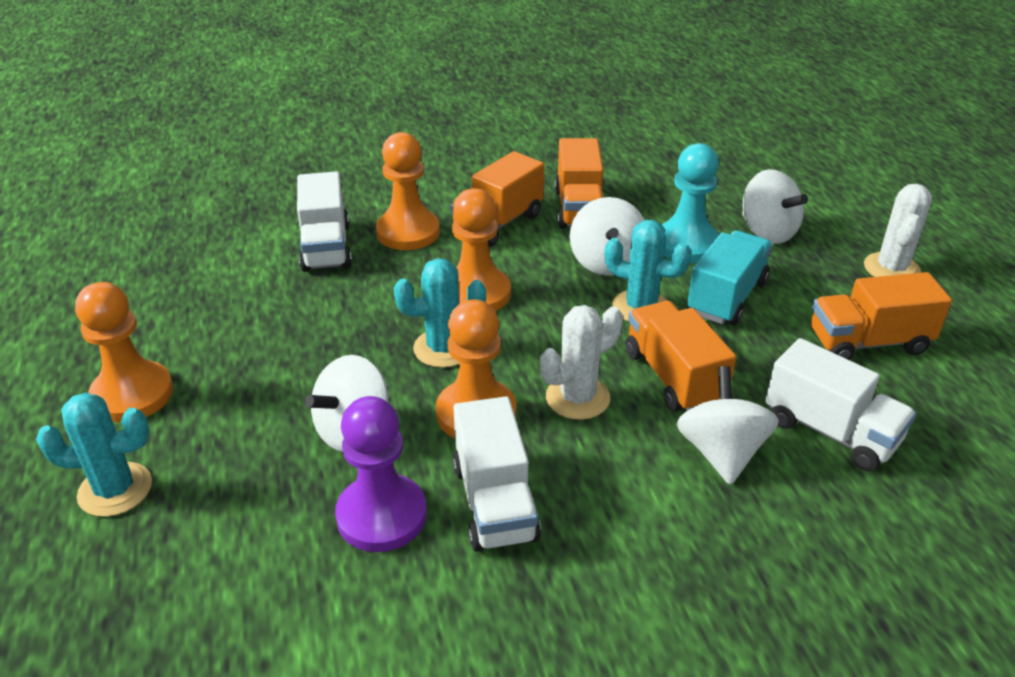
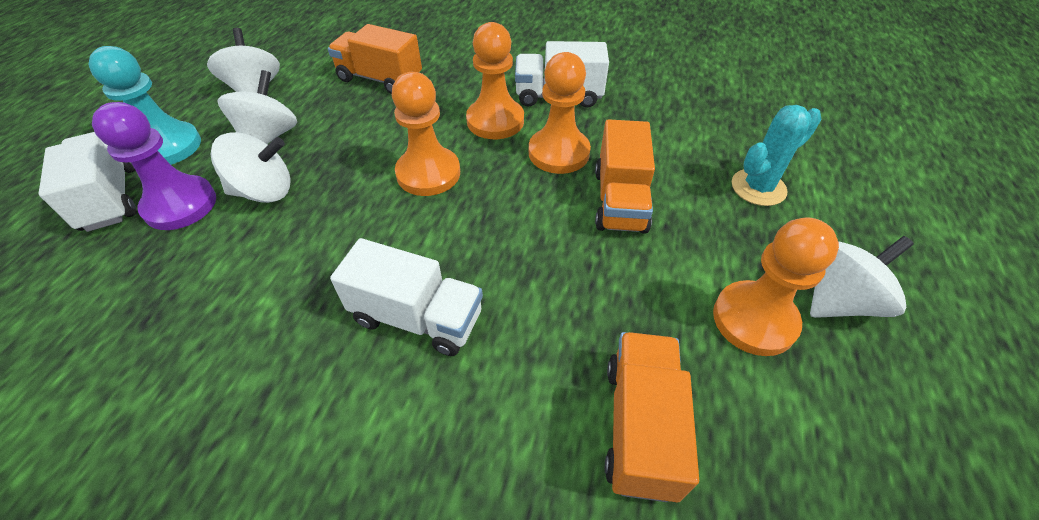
orange truck: [450,151,544,247] [555,138,604,229] [625,301,736,412] [811,272,952,360] = 4 -> [328,24,422,94] [595,119,655,234] [605,332,699,502] = 3
turquoise cactus: [36,392,152,517] [394,258,486,368] [605,220,692,322] = 3 -> [732,105,822,206] = 1
turquoise truck: [687,230,773,325] = 1 -> none = 0
white cactus: [540,305,623,420] [864,184,932,277] = 2 -> none = 0

